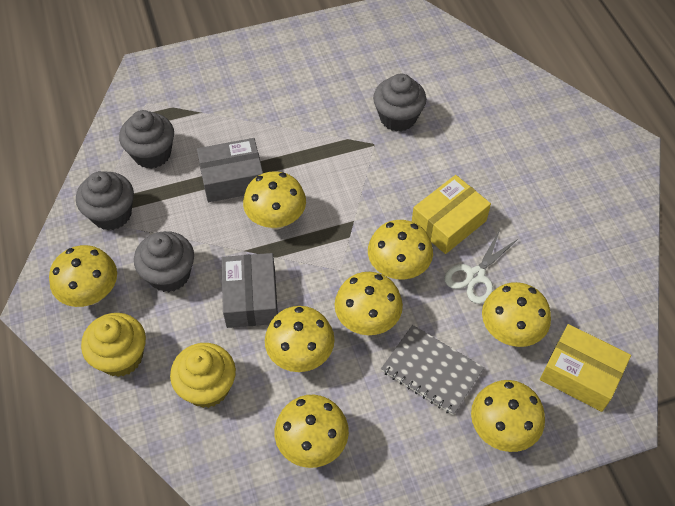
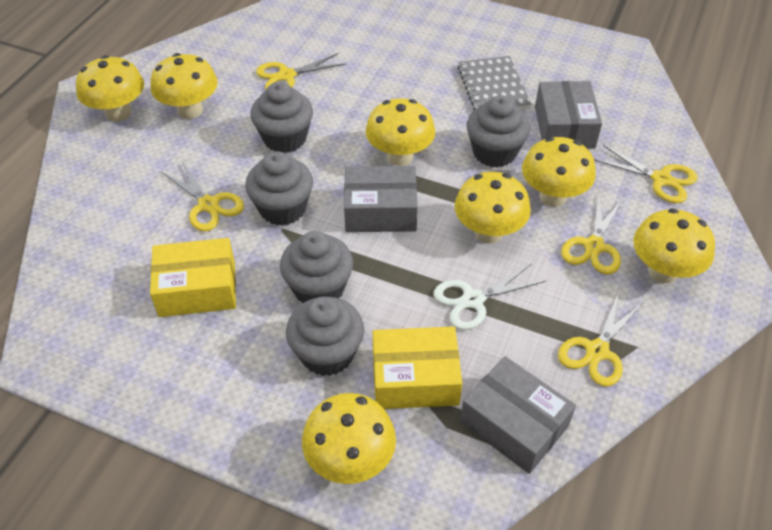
grey box: [197,138,263,202] [222,253,278,328] = 2 -> [344,166,418,232] [460,356,576,474] [535,81,602,149] = 3
grey cupcake: [76,171,134,230] [119,110,174,169] [134,231,194,292] [373,74,426,132] = 4 -> [245,151,313,226] [250,82,313,153] [280,231,353,303] [286,297,364,376] [467,95,530,167] = 5
yellow cupcake: [81,313,146,377] [170,343,236,408] = 2 -> none = 0
yellow mushroom: [49,245,117,307] [243,171,306,229] [265,306,335,372] [275,395,349,468] [335,272,403,335] [368,220,433,280] [471,380,545,452] [482,282,551,347] = 8 -> [76,55,144,122] [151,53,218,119] [302,393,396,484] [366,98,435,166] [455,172,531,244] [522,137,596,207] [633,208,715,283] = 7
yellow scissors: none = 0 -> [162,162,244,231] [256,53,347,90] [558,292,644,387] [561,195,623,275] [594,145,698,203] = 5

